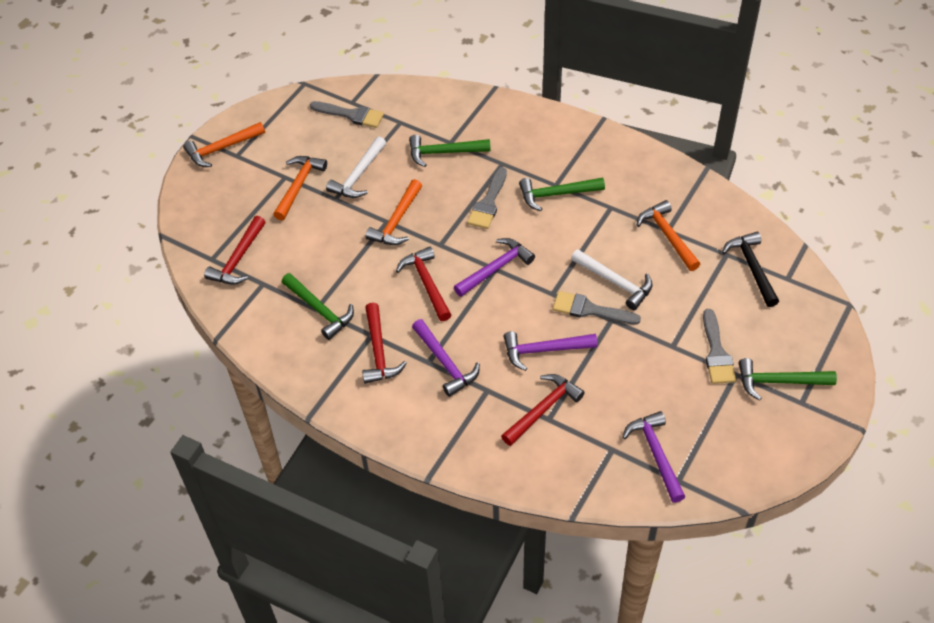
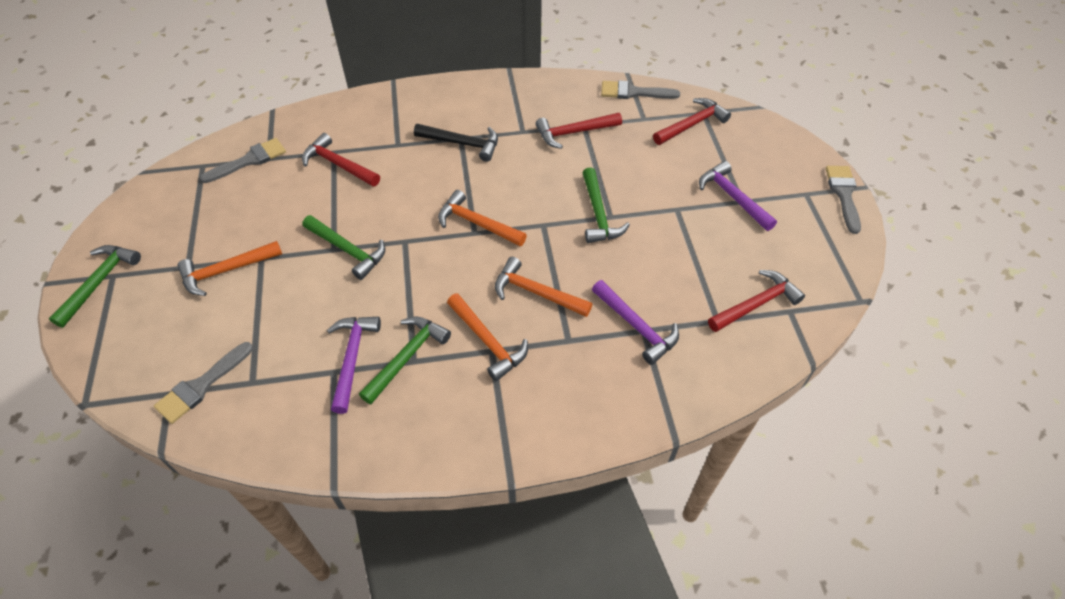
purple hammer: [412,319,480,397] [454,238,535,297] [503,331,598,371] [622,411,685,503] = 4 -> [327,317,381,414] [592,280,679,365] [699,161,777,231] = 3
white hammer: [326,137,386,198] [571,249,653,310] = 2 -> none = 0

